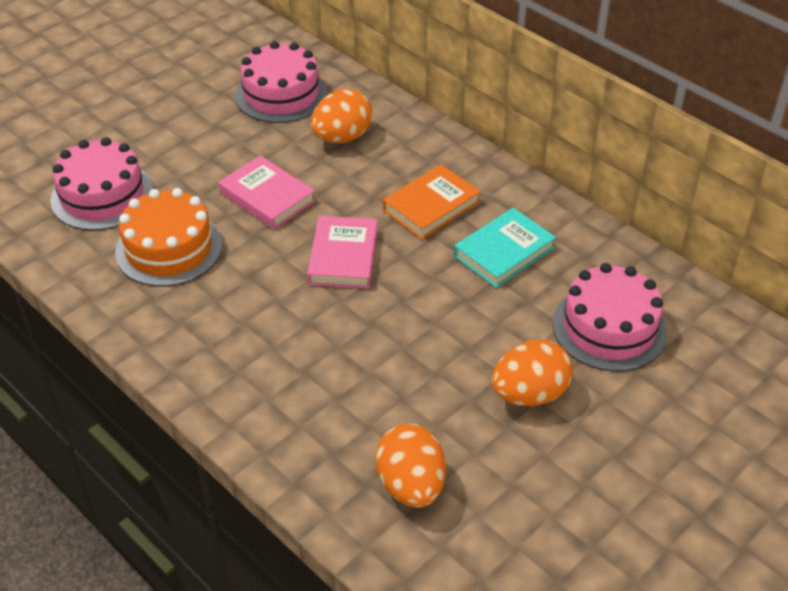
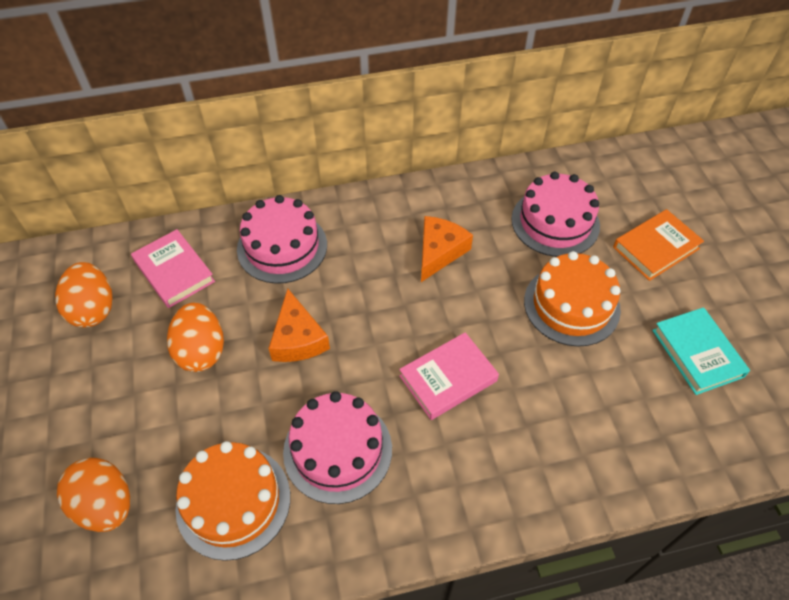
orange cake: [115,188,223,287] = 1 -> [175,441,290,561] [524,251,621,346] = 2
orange cheese: none = 0 -> [268,289,330,362] [421,216,473,282] = 2

